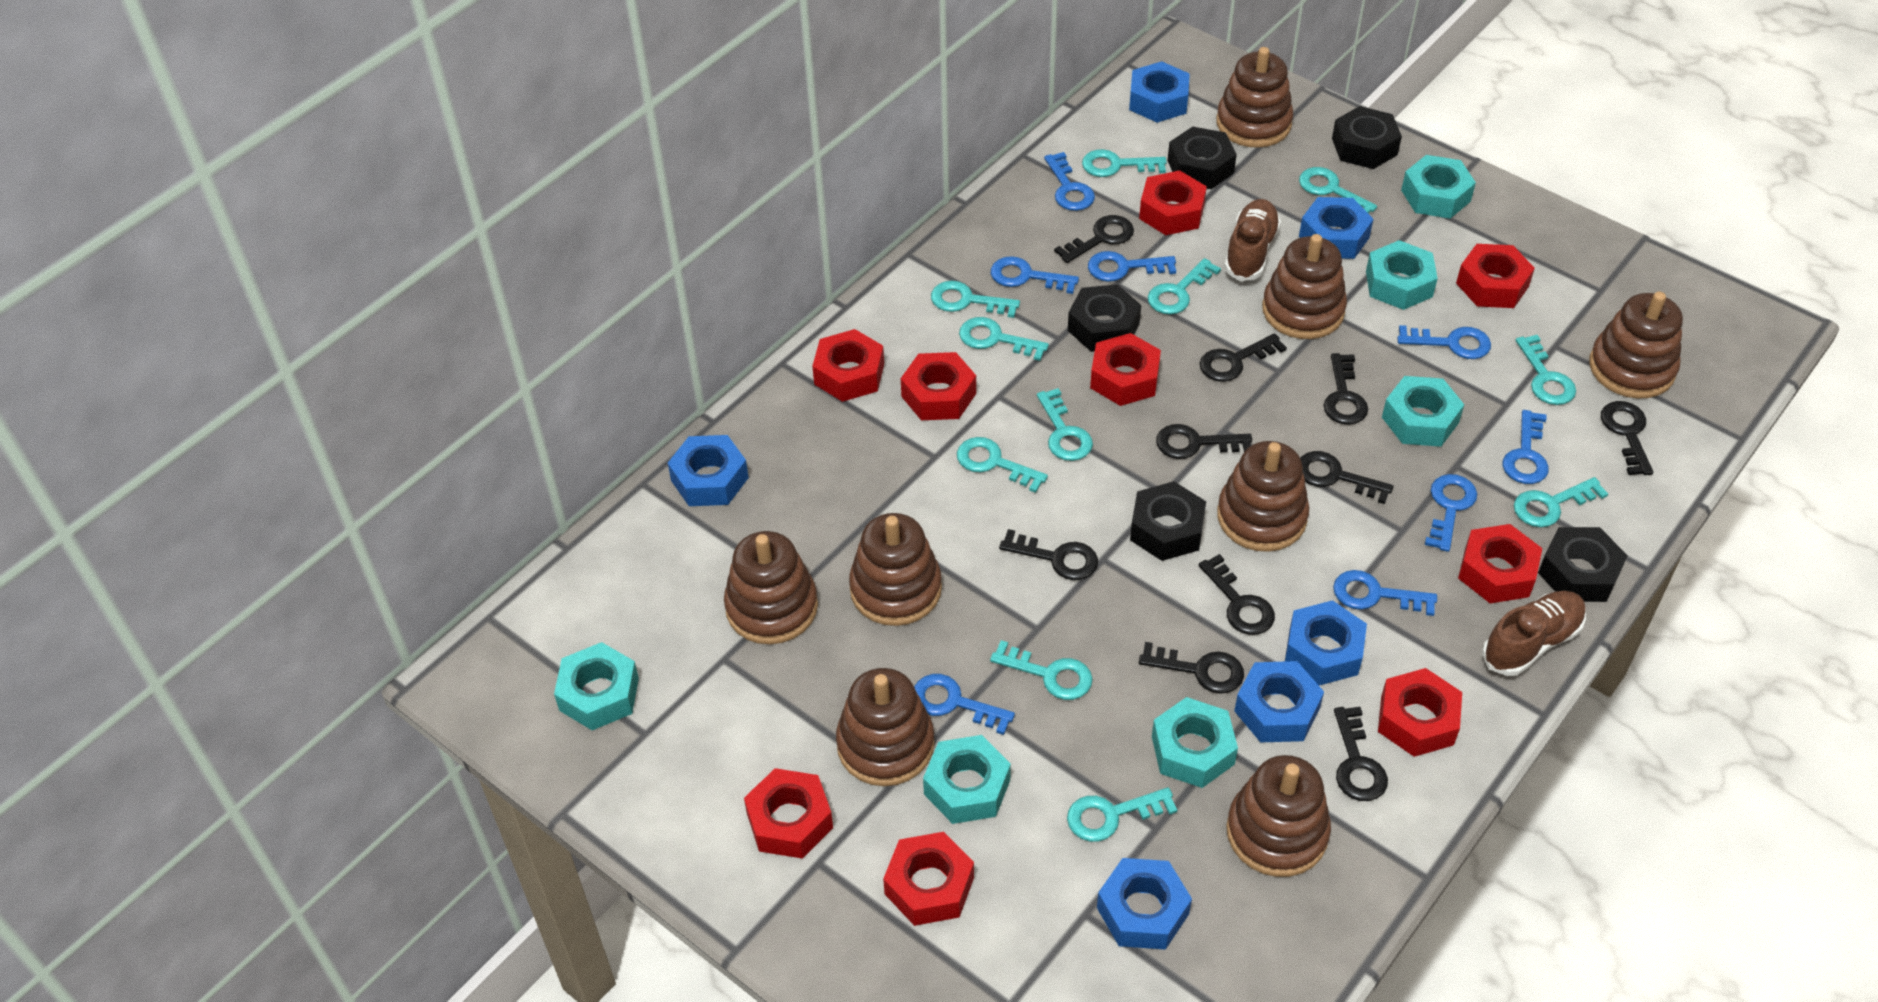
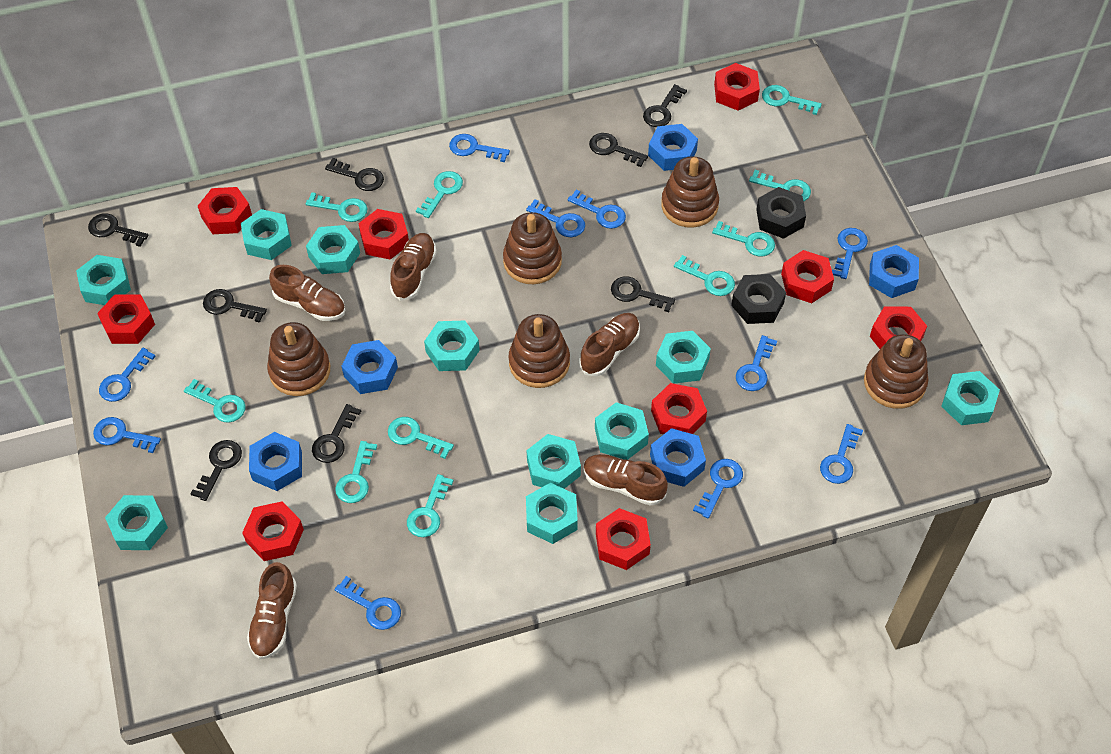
black key: [999,529,1098,580] [1054,215,1134,263] [1139,642,1244,694] [1156,424,1252,459] [1199,554,1275,635] [1200,333,1287,382] [1300,451,1394,504] [1324,353,1368,425] [1334,707,1388,801] [1601,401,1653,475] = 10 -> [88,213,148,247] [191,440,242,501] [203,289,267,323] [312,404,361,463] [325,158,384,191] [589,133,648,167] [611,276,675,312] [643,84,687,127] = 8
black nut: [1068,284,1141,352] [1130,481,1206,561] [1168,126,1237,189] [1332,106,1402,169] [1538,527,1628,602] = 5 -> [731,274,786,324] [756,187,806,239] = 2
blue key: [914,674,1015,735] [991,256,1079,294] [1044,152,1095,211] [1088,251,1176,282] [1333,570,1437,616] [1397,325,1491,359] [1425,474,1477,552] [1502,410,1549,484] = 8 -> [93,417,161,453] [99,348,156,402] [335,576,401,630] [449,134,510,162] [526,199,585,237] [567,189,626,229] [693,459,743,519] [736,335,777,391] [820,424,863,484] [832,228,868,279] = 10
blue nut: [668,435,749,506] [1097,858,1192,950] [1129,61,1190,123] [1234,661,1324,742] [1285,600,1367,685] [1299,197,1374,259] = 6 -> [249,432,302,491] [341,340,398,394] [648,124,698,171] [650,428,706,487] [869,245,919,298] = 5
brown shoe: [1224,199,1281,281] [1482,591,1586,676] = 2 -> [247,562,297,659] [269,265,345,321] [390,233,437,301] [579,313,640,376] [583,454,668,506] = 5
brown stacking toy: [724,531,818,644] [836,668,935,786] [849,513,942,626] [1217,47,1293,148] [1217,441,1309,552] [1226,755,1331,877] [1262,234,1347,339] [1589,292,1683,399] = 8 -> [267,322,330,396] [503,212,562,284] [508,314,570,388] [661,156,719,228] [864,334,928,409] = 5
turquoise key: [931,281,1020,318] [957,437,1048,493] [959,317,1049,361] [990,640,1093,700] [1037,388,1093,461] [1067,787,1177,842] [1082,149,1167,177] [1148,258,1221,315] [1299,167,1377,214] [1514,477,1608,528] [1516,335,1576,405] = 11 -> [184,379,246,423] [306,192,368,222] [335,441,377,503] [388,417,454,459] [407,474,454,537] [416,171,463,218] [674,255,735,296] [712,221,775,256] [749,170,811,201] [762,85,822,115] = 10
turquoise nut: [554,642,639,730] [923,735,1011,824] [1152,697,1238,788] [1366,240,1438,310] [1382,376,1464,447] [1401,155,1476,219] = 6 -> [76,255,131,305] [105,495,168,550] [241,209,292,260] [306,225,360,274] [424,321,480,371] [526,483,578,544] [527,434,581,489] [595,402,649,460] [656,331,711,384] [941,371,1000,425] = 10

